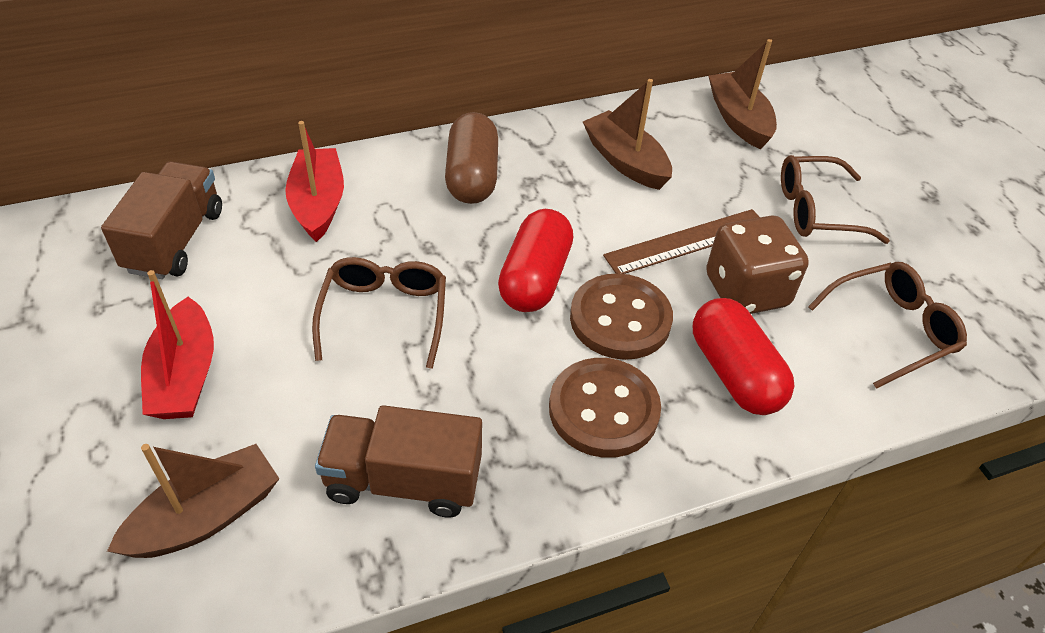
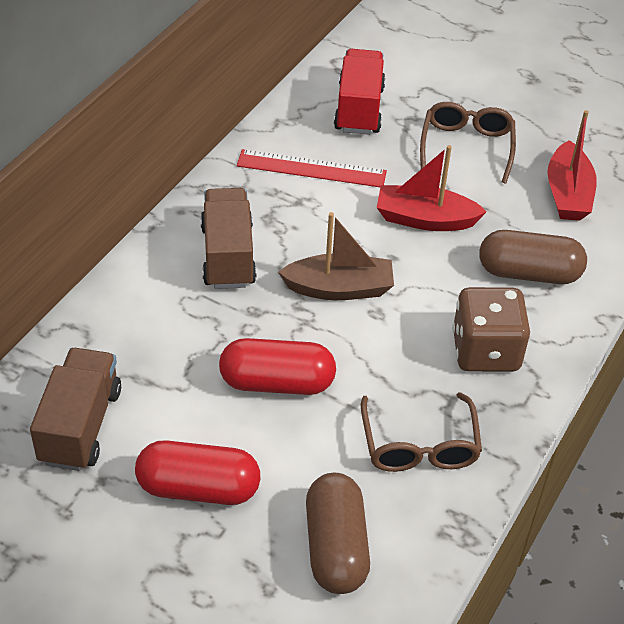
brown boat: [107,444,280,558] [583,79,672,190] [709,39,777,149] = 3 -> [278,212,394,300] = 1
brown button: [549,358,661,458] [570,273,673,360] = 2 -> none = 0
brown capsule: [445,112,498,204] = 1 -> [306,473,370,594] [479,230,587,284] = 2
brown glasses: [312,257,446,369] [781,155,890,244] [808,262,967,389] = 3 -> [361,392,482,472] [420,102,516,184] = 2
brown ruler: [603,209,760,274] = 1 -> none = 0
red ruler: none = 0 -> [237,149,387,187] = 1
red truck: none = 0 -> [334,49,385,135] = 1

